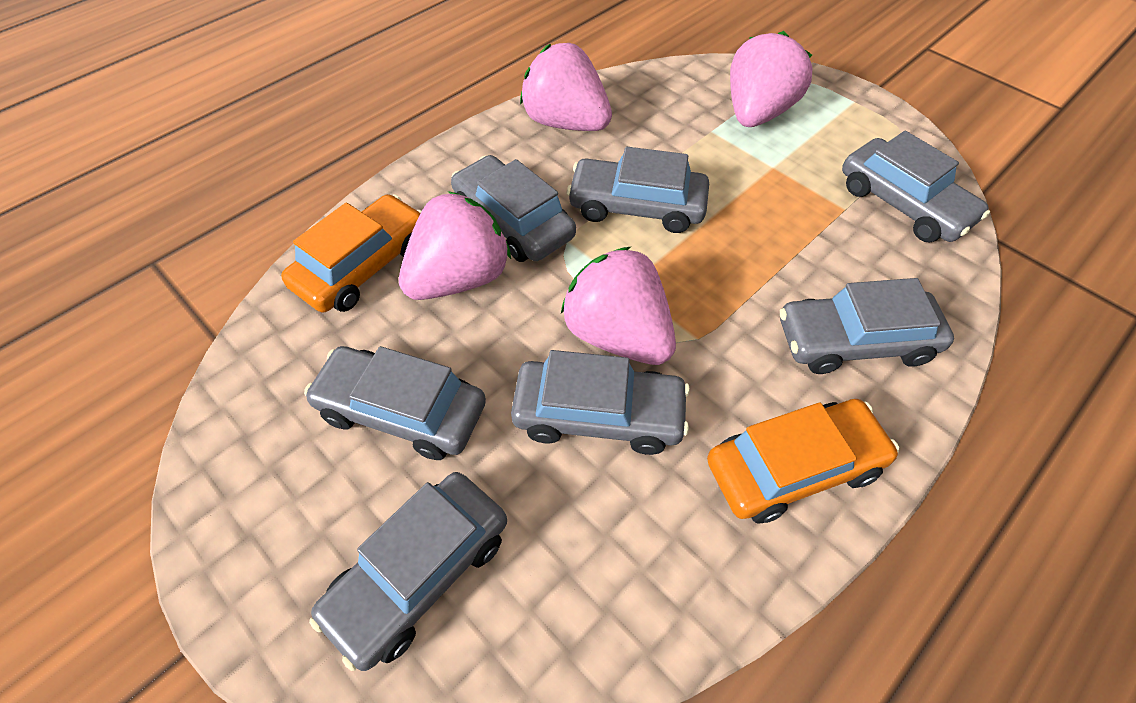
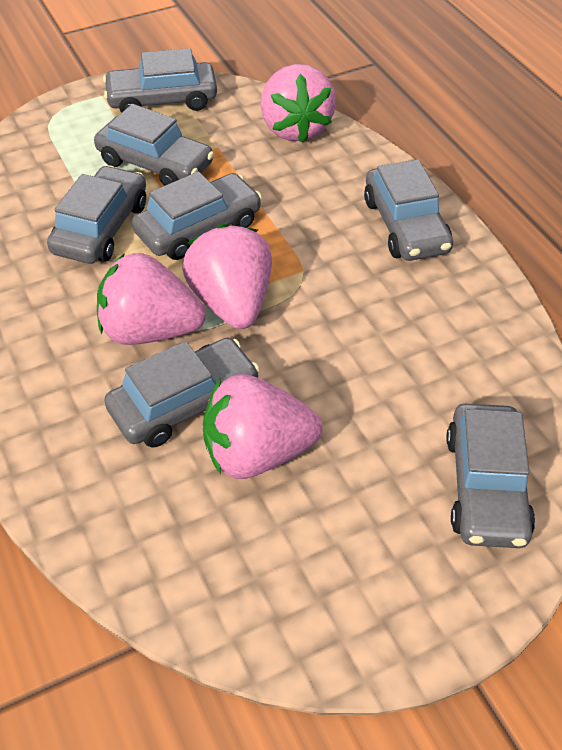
orange car: [281,194,421,313] [707,399,899,524] = 2 -> none = 0

